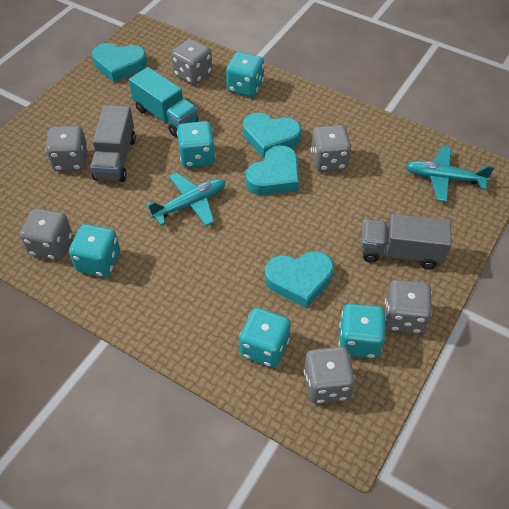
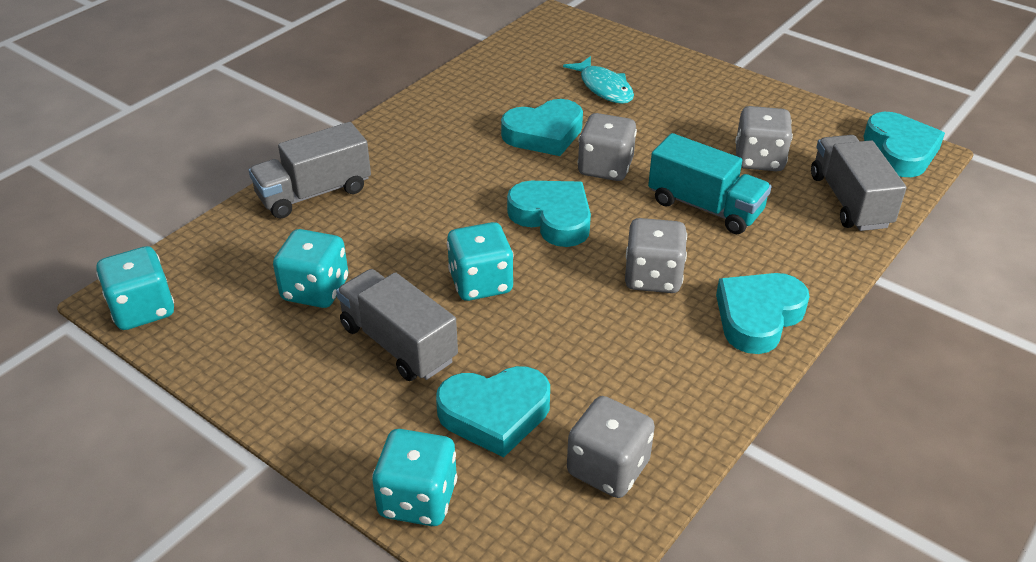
grey dice: [20,208,72,260] [46,126,88,171] [171,39,212,85] [304,346,355,404] [311,125,351,171] [385,280,432,334] = 6 -> [567,396,655,498] [577,113,637,181] [625,218,687,293] [735,106,793,171] = 4
grey truck: [90,105,136,182] [361,214,451,269] = 2 -> [249,122,371,219] [336,269,458,381] [811,135,907,231] = 3
turquoise dice: [69,224,120,277] [177,121,216,168] [226,52,264,97] [239,308,291,368] [338,304,386,359] = 5 -> [96,246,174,330] [273,229,348,308] [372,429,457,526] [447,222,514,301] = 4
turquoise fish: none = 0 -> [563,56,634,104] = 1
turquoise heart: [92,43,147,82] [243,113,301,158] [246,145,299,195] [265,251,334,308] = 4 -> [436,366,550,458] [501,99,583,156] [507,181,591,247] [716,273,809,354] [863,112,945,177] = 5
turquoise plane: [146,173,225,226] [406,146,494,202] = 2 -> none = 0

